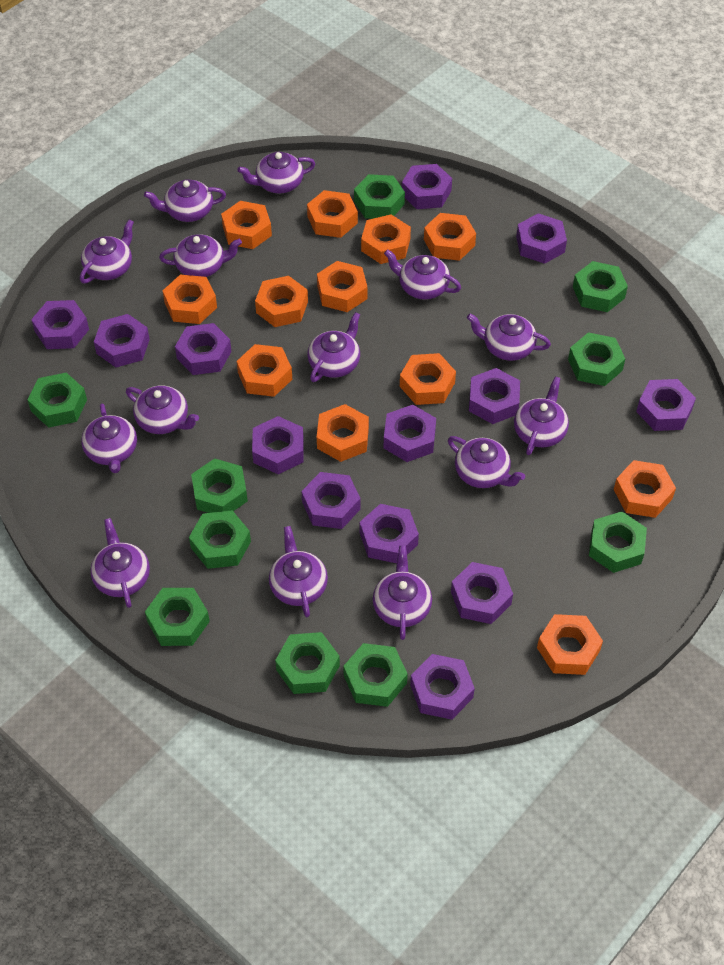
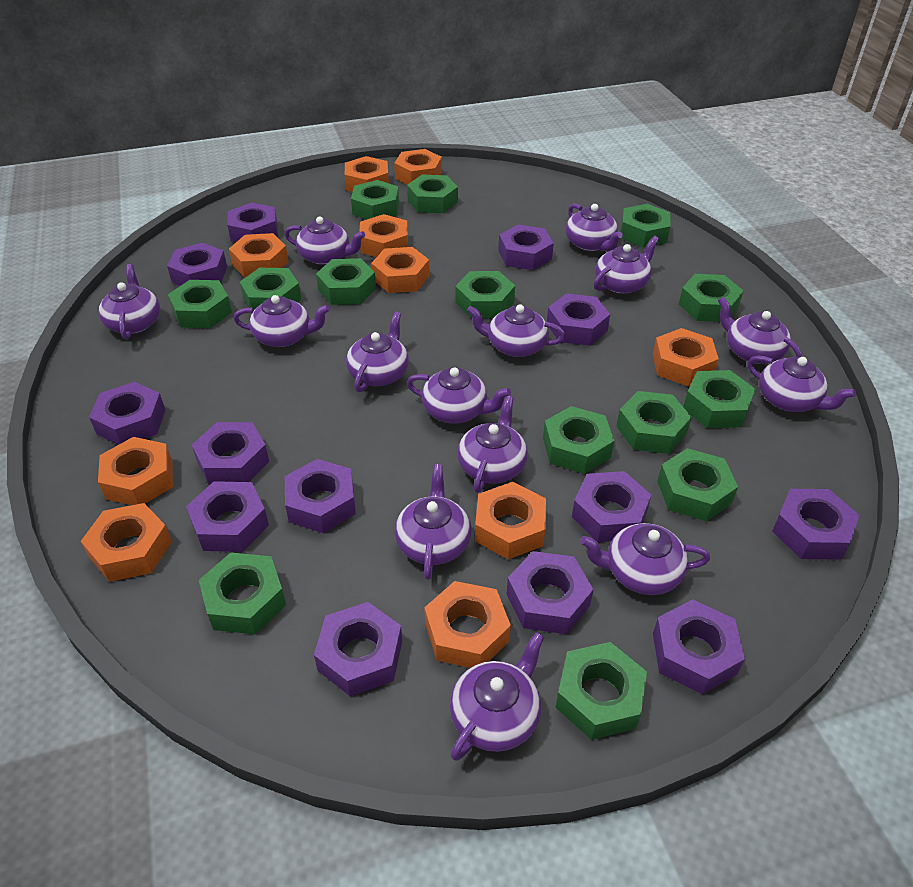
green nut: [27,373,87,428] [145,588,210,646] [189,510,251,569] [191,458,248,513] [275,632,340,694] [343,643,408,707] [354,174,405,219] [568,332,625,386] [573,261,628,312] [589,511,647,573] = 10 -> [168,280,232,328] [199,553,286,634] [240,268,301,311] [316,258,376,305] [351,180,399,219] [407,175,458,213] [455,271,515,318] [543,406,614,474] [555,642,647,740] [616,391,692,454] [621,204,671,248] [657,448,738,522] [679,274,744,322] [683,370,756,428] = 14
orange nut: [163,275,217,324] [221,201,272,249] [237,344,292,397] [255,276,308,327] [307,190,358,238] [317,261,368,312] [317,404,369,462] [361,215,411,264] [400,353,456,405] [424,213,476,261] [537,614,603,675] [614,460,676,518] = 12 -> [81,503,172,582] [98,437,173,505] [229,233,289,278] [345,156,389,192] [360,214,408,257] [371,247,429,293] [394,149,442,184] [424,581,511,668] [475,482,546,560] [653,328,719,387] = 10

